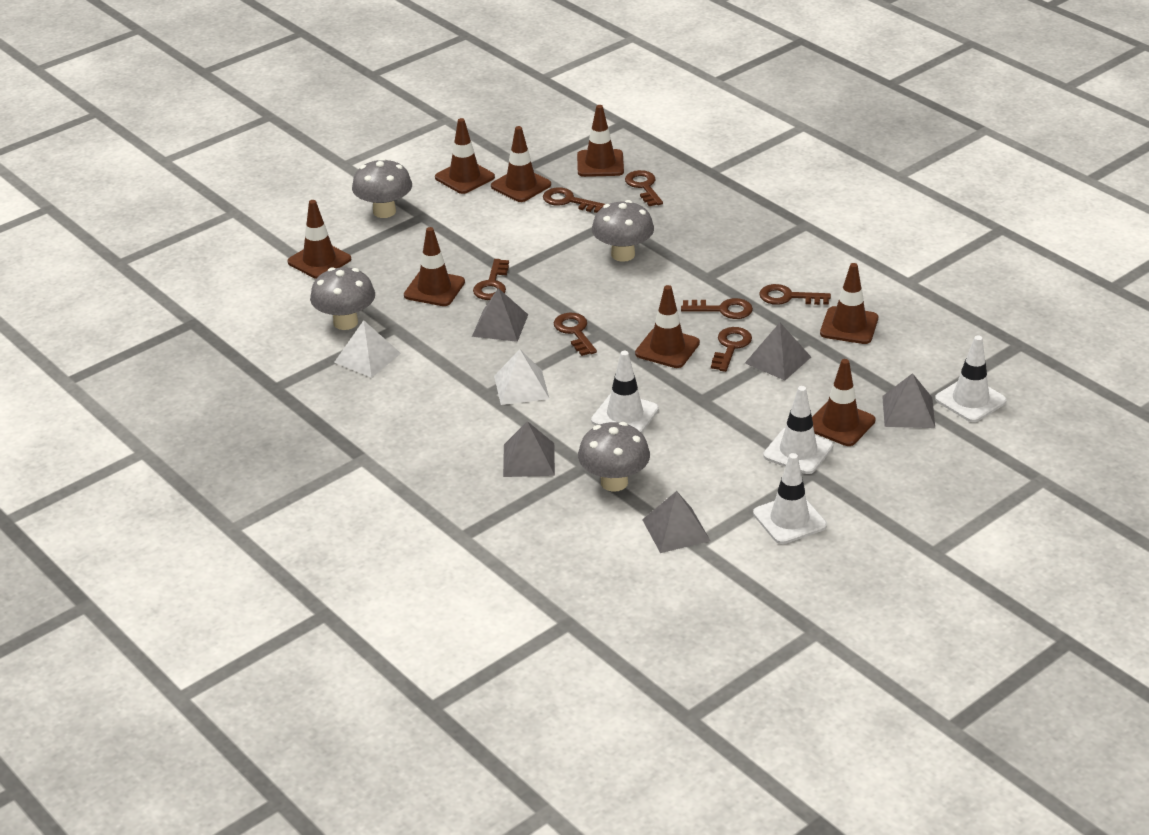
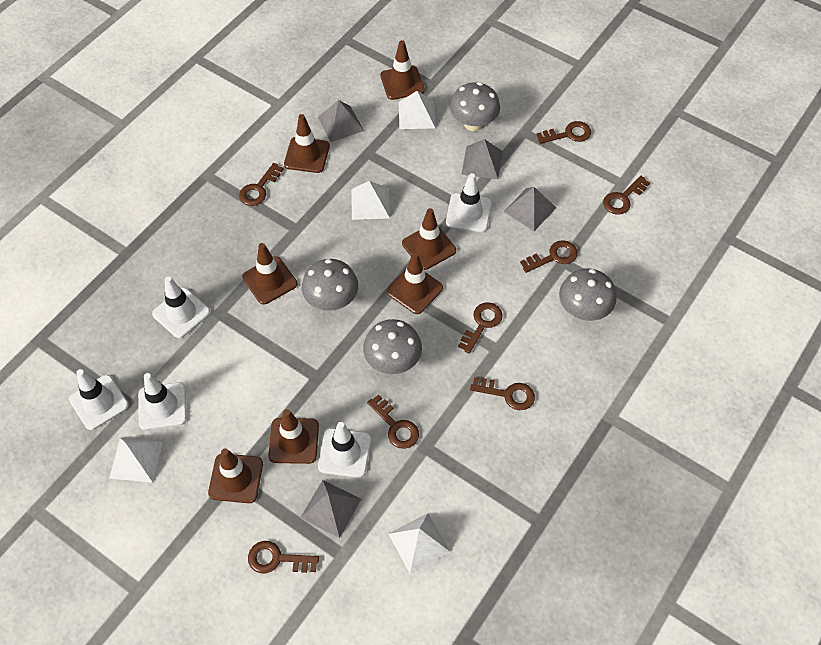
brown key: [473,259,509,300] [543,187,605,213] [554,313,597,356] [625,170,663,206] [681,298,753,319] [711,327,752,372] [759,284,831,305] = 7 -> [239,163,284,206] [248,541,319,574] [367,394,419,449] [458,302,503,354] [470,377,535,410] [520,240,578,273] [537,121,591,144] [603,176,650,215] = 8
brown traffic cone: [287,200,351,279] [404,227,465,306] [435,118,495,194] [491,126,551,202] [577,105,624,177] [635,285,700,368] [812,359,876,446] [820,263,878,344] = 8 -> [208,448,263,503] [242,243,297,305] [268,409,319,464] [284,114,330,173] [380,40,425,100] [387,252,443,314] [402,208,456,270] = 7
grey pyramid: [472,288,528,342] [503,421,555,477] [642,491,710,553] [745,323,811,380] [882,373,935,428] = 5 -> [300,480,361,538] [317,100,364,142] [461,139,503,179] [504,187,556,231] = 4
white pyramid: [334,320,401,378] [494,349,549,405] = 2 -> [109,438,163,483] [351,181,390,220] [388,513,450,573] [399,91,435,129] = 4
white traffic cone: [591,351,659,433] [753,453,827,544] [763,386,833,474] [935,336,1007,422] = 4 -> [69,369,129,430] [138,373,187,430] [152,276,210,338] [318,422,371,478] [446,173,492,232] = 5

